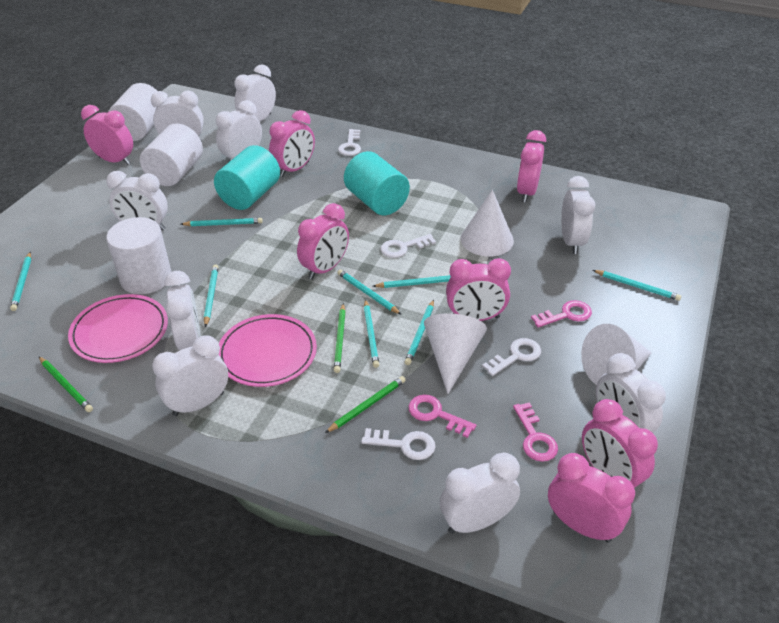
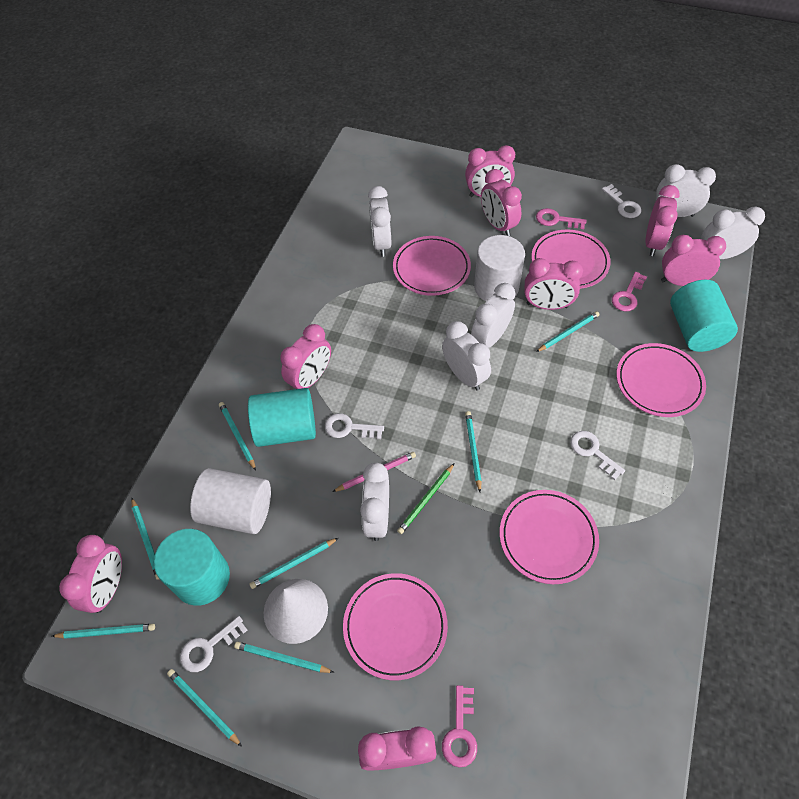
green pencil: [39,357,93,412] [325,376,406,433] [334,303,346,373] = 3 -> [397,463,455,534] = 1
pink clock: [81,105,133,165] [269,110,315,177] [297,203,349,279] [446,258,511,321] [517,130,546,202] [548,453,635,543] [582,399,658,488] = 7 -> [59,535,122,613] [280,324,331,389] [358,726,437,770] [465,145,515,197] [481,169,522,236] [524,258,583,310] [645,185,680,256] [661,235,726,286] = 8
pink pencil: none = 0 -> [332,452,416,492] = 1
pink plate: [68,294,168,363] [219,314,317,387] = 2 -> [343,573,448,680] [393,236,471,296] [499,490,599,584] [531,230,611,289] [616,343,706,417] = 5
turquoise cylinder: [214,145,280,210] [344,151,410,215] = 2 -> [154,529,230,606] [248,388,316,447] [670,280,738,352] = 3
white clock: [106,171,168,231] [151,90,204,142] [152,335,228,416] [164,271,201,350] [216,100,262,163] [234,65,276,122] [440,452,520,534] [561,176,595,254] [596,353,666,433] = 9 -> [360,463,389,541] [368,186,391,257] [442,321,491,390] [471,283,516,348] [656,164,716,217] [701,206,765,259] = 6
white cone: [424,313,487,394] [460,190,514,256] [581,324,652,385] = 3 -> [263,579,328,644] = 1
white cylinder: [106,217,171,294] [108,83,157,141] [140,123,203,186] = 3 -> [190,468,271,534] [474,235,525,301] = 2

